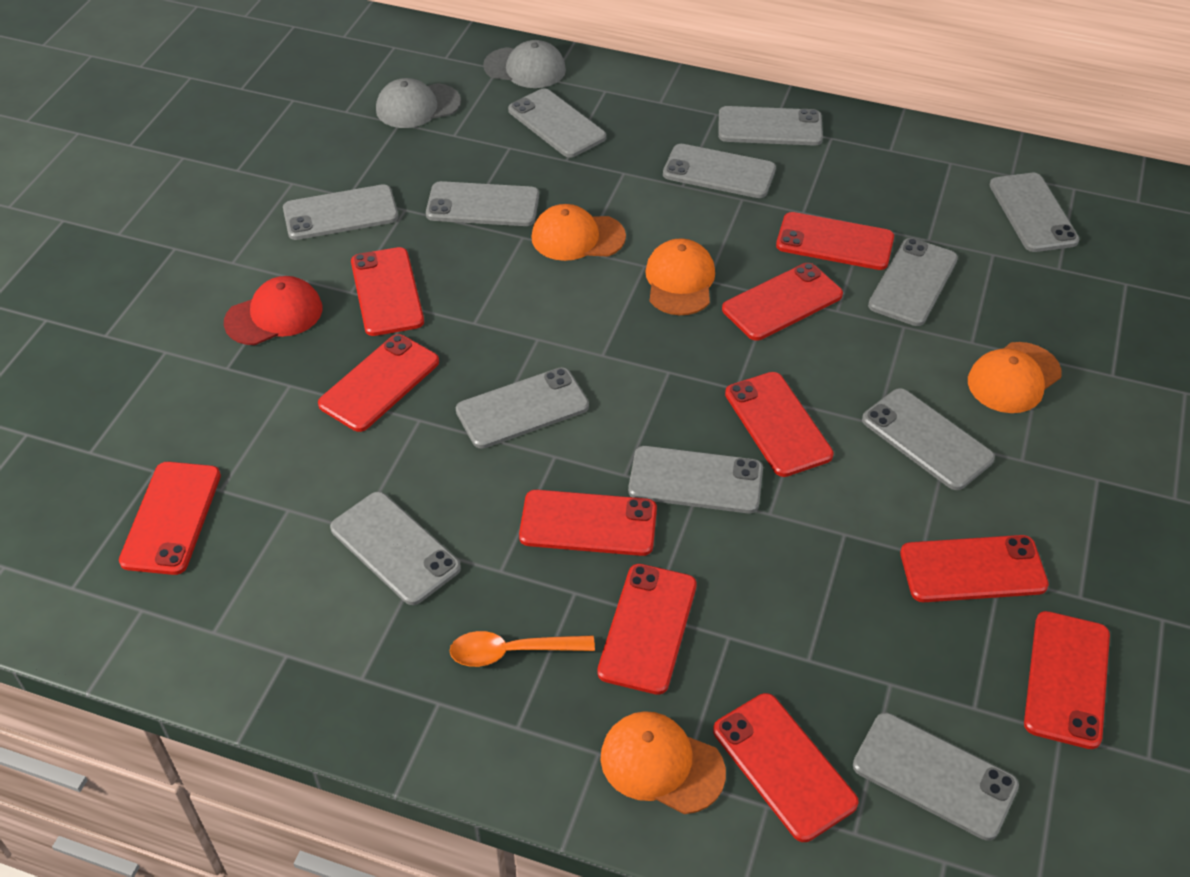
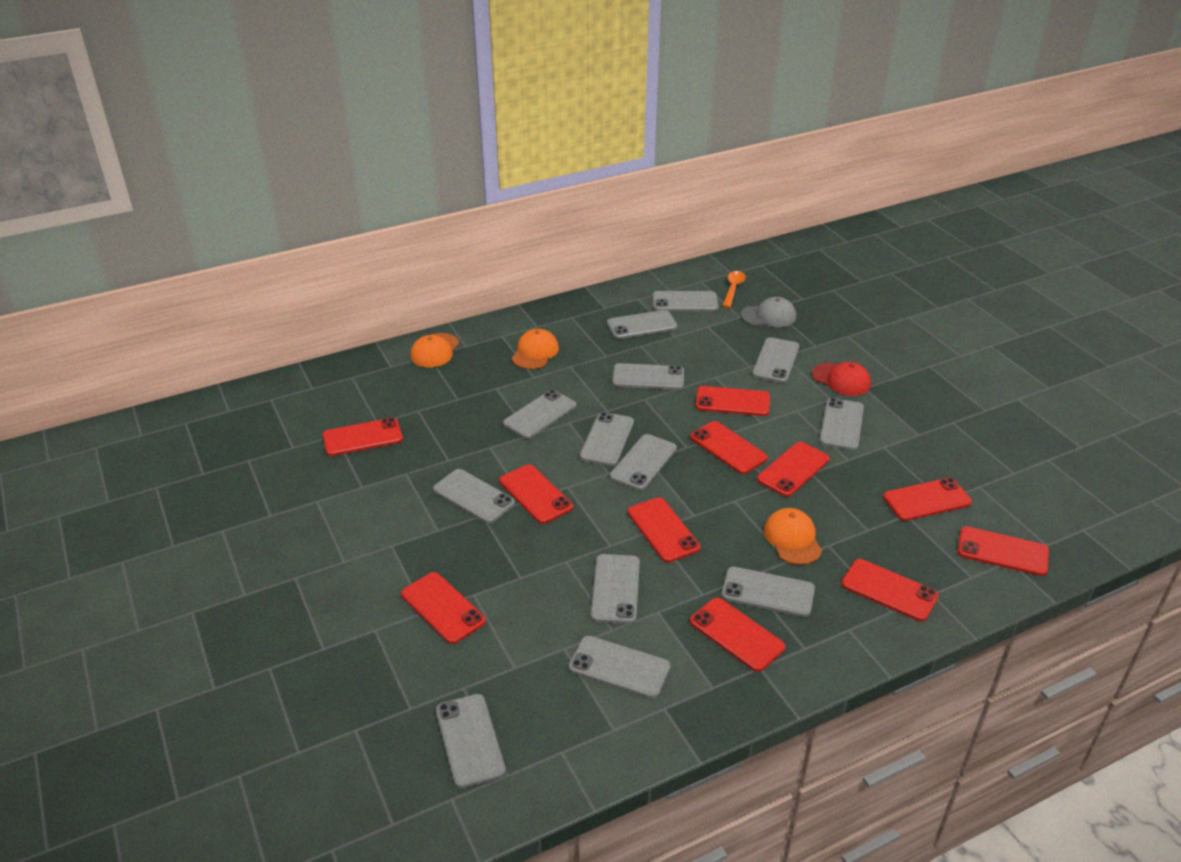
grey cap: [376,78,461,128] [483,40,566,88] = 2 -> [741,297,796,327] = 1
grey phone: [283,184,398,240] [330,492,461,605] [426,181,539,226] [456,367,589,449] [508,88,606,158] [628,446,763,513] [663,144,776,198] [718,106,823,146] [853,713,1019,841] [862,388,995,490] [868,238,958,326] [990,173,1079,252] = 12 -> [433,469,515,524] [436,694,506,788] [503,390,577,439] [569,636,670,698] [580,412,634,466] [591,554,640,624] [607,310,678,339] [610,434,677,491] [612,363,684,390] [653,291,718,311] [721,567,815,617] [752,337,799,383] [819,398,864,450] = 13
orange cap: [531,204,626,261] [600,711,726,814] [645,238,715,315] [968,342,1061,413] = 4 -> [410,333,459,367] [512,329,559,369] [764,508,822,565] = 3

